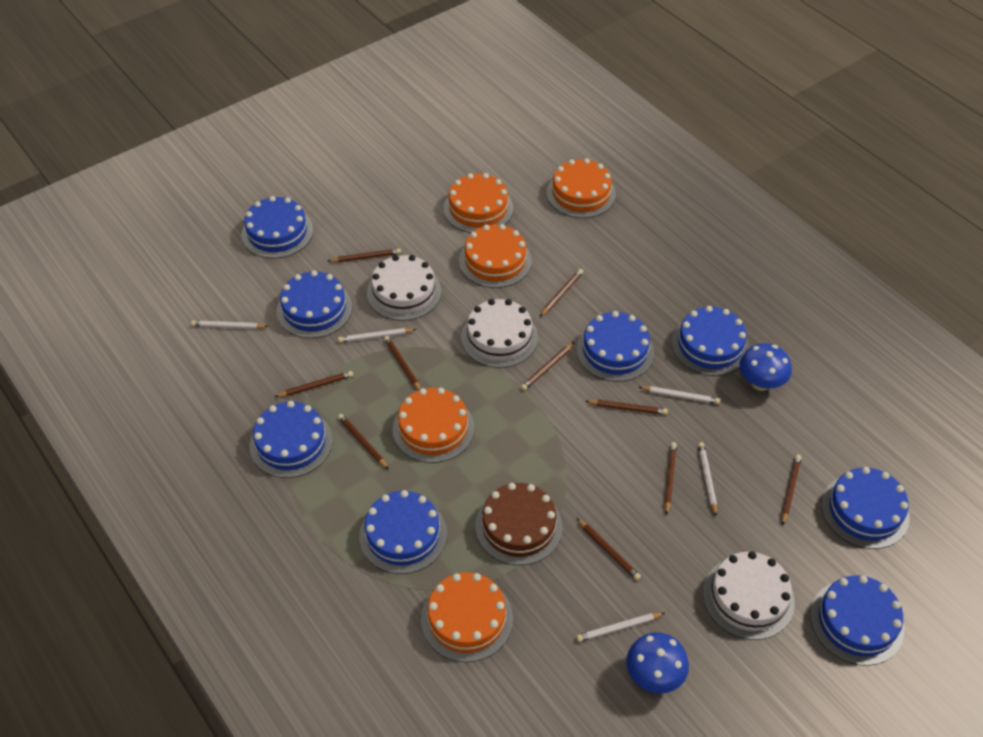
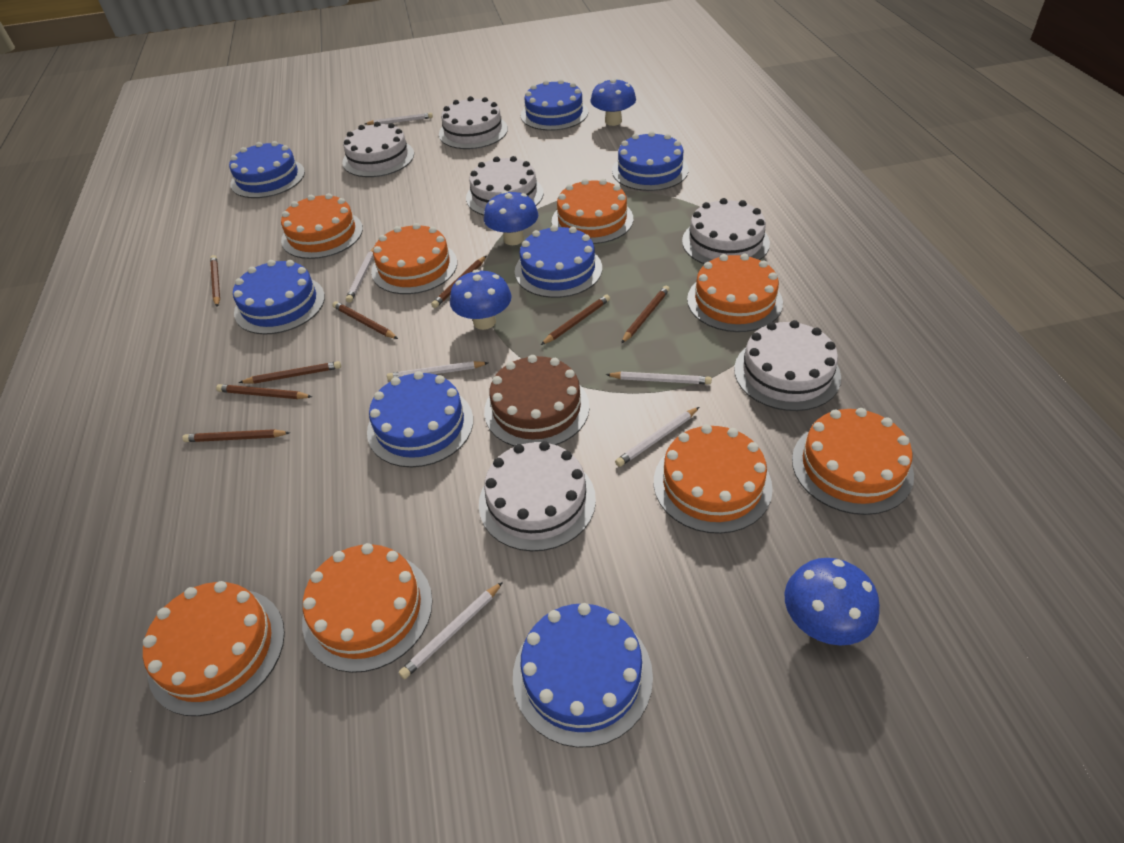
blue cake: [241,196,313,258] [250,401,333,478] [277,270,352,338] [359,490,447,574] [576,311,654,382] [672,306,750,376] [810,575,904,666] [822,467,910,549] = 8 -> [229,141,305,198] [233,260,325,334] [367,371,473,467] [513,603,653,748] [515,225,602,298] [521,79,588,131] [612,131,689,191] = 7
blue mushroom: [626,632,689,694] [739,343,792,391] = 2 -> [450,270,512,330] [484,191,538,245] [591,78,636,126] [785,558,880,646] = 4
brown pencil: [275,371,353,397] [328,248,401,262] [338,414,389,469] [384,336,421,390] [521,342,575,390] [540,269,583,316] [576,518,641,580] [586,400,668,415] [664,442,677,515] [782,454,802,525] = 10 -> [182,429,291,442] [210,255,220,307] [216,384,313,399] [239,361,341,384] [332,301,398,339] [431,256,486,308] [541,294,610,345] [621,286,670,344] = 8
orange cake: [393,387,474,463] [421,572,513,662] [444,173,513,233] [459,224,532,288] [547,158,616,218] = 5 -> [143,581,285,716] [281,193,363,259] [302,543,432,673] [371,223,457,294] [552,179,633,244] [654,424,773,534] [687,254,783,332] [792,408,914,515] = 8
white cake: [367,255,441,321] [461,299,538,368] [703,551,795,640] = 3 -> [342,122,414,177] [439,96,508,149] [466,156,543,215] [479,441,596,551] [682,198,770,264] [734,320,841,411] = 6
white pencil: [191,320,269,329] [338,328,416,343] [576,613,665,642] [639,386,720,404] [698,442,717,516] = 5 -> [346,247,374,303] [365,113,433,125] [387,361,488,381] [399,582,503,679] [605,372,712,384] [615,407,699,467] = 6

